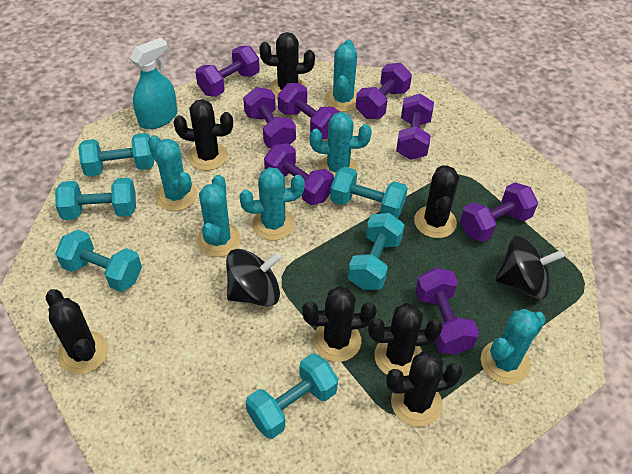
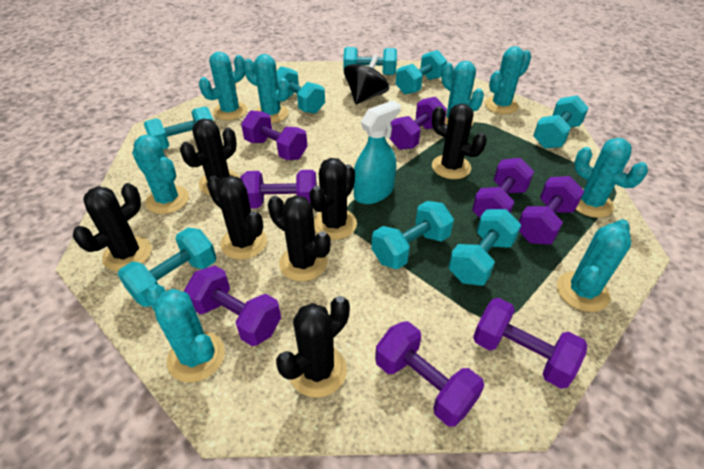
black spinning top: [226,249,281,307] [496,235,564,299] = 2 -> [344,54,389,104] = 1
turquoise cactus: [148,135,197,211] [197,175,241,257] [239,167,305,241] [310,112,372,177] [325,39,357,112] [481,309,546,384] = 6 -> [132,135,189,214] [146,284,225,383] [199,51,247,120] [243,54,290,123] [442,61,484,126] [485,46,531,114] [557,219,631,312] [574,138,648,218] = 8
turquoise dumbbell: [55,178,136,220] [55,229,142,292] [78,133,154,176] [245,353,338,439] [330,167,408,219] [348,213,404,290] = 6 -> [117,228,216,307] [144,106,213,149] [277,66,325,114] [343,47,397,75] [371,201,454,269] [396,50,447,94] [448,209,521,286] [533,95,589,149] = 8

